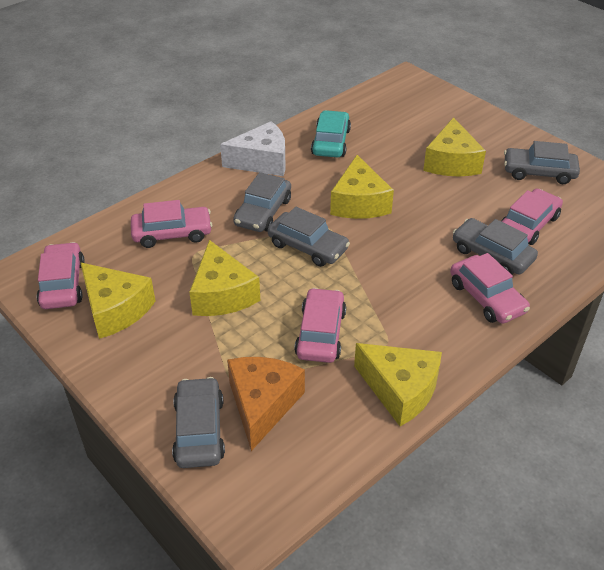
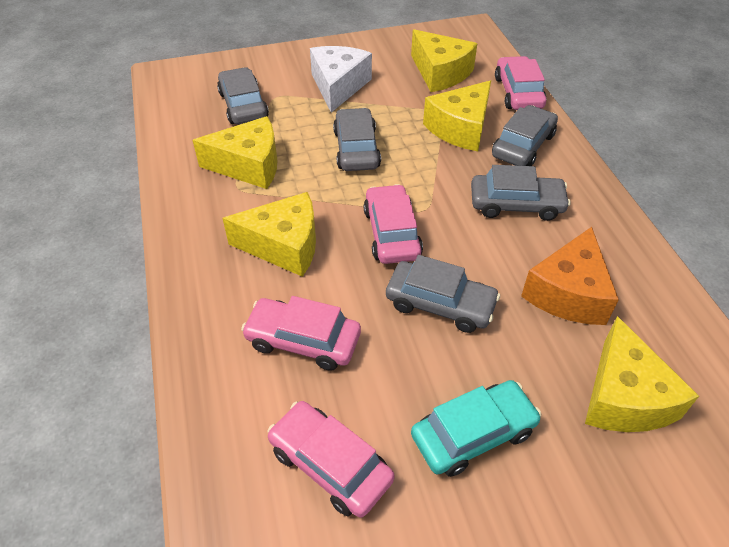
pink car: [37,242,85,309] [131,200,212,248] [294,288,346,363] [450,253,530,324] [501,189,563,245] = 5 -> [241,296,361,371] [268,401,395,518] [364,184,423,264] [495,56,547,110] = 4

